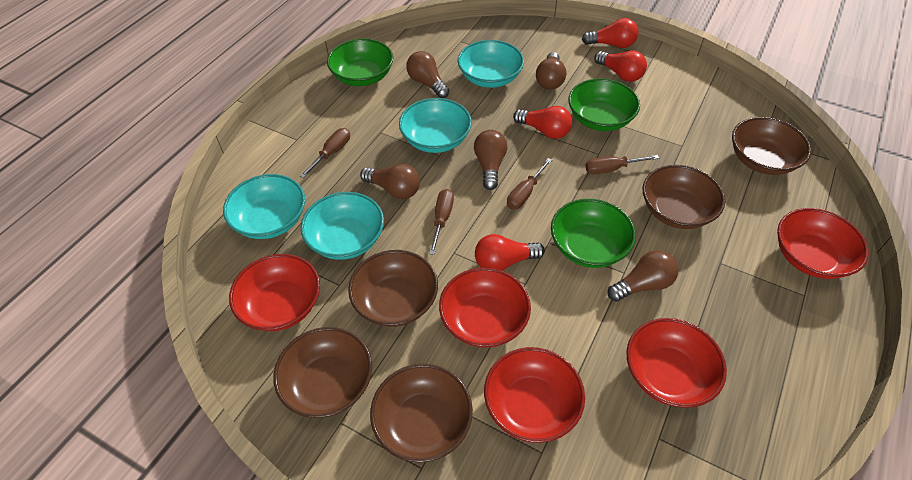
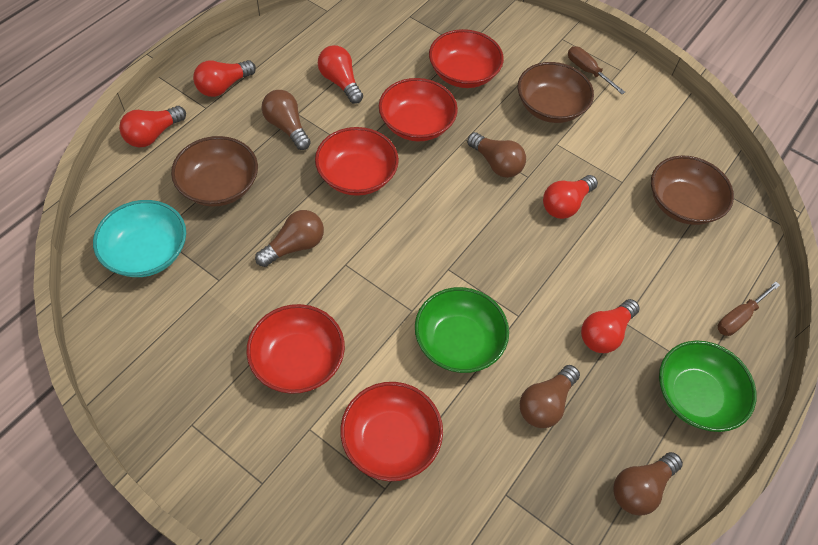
brown bowl: [273,327,372,418] [348,250,438,327] [370,364,473,463] [642,165,725,229] [732,117,811,175] = 5 -> [171,136,258,207] [518,62,594,123] [651,156,734,225] = 3
brown screwdriver: [300,128,350,178] [429,189,454,255] [507,158,552,209] [585,155,659,174] = 4 -> [568,46,625,94] [718,281,780,336] = 2
green bowl: [327,39,393,86] [551,199,636,268] [568,78,640,131] = 3 -> [415,287,509,373] [659,340,757,432] = 2
red light bulb: [475,234,545,271] [513,106,572,139] [582,18,639,48] [594,51,647,82] = 4 -> [119,106,186,147] [193,60,256,97] [318,45,363,104] [543,175,598,219] [581,299,640,353] = 5
turquoise bowl: [223,174,305,239] [301,192,384,260] [399,98,472,153] [458,40,524,88] = 4 -> [93,200,186,277] = 1

